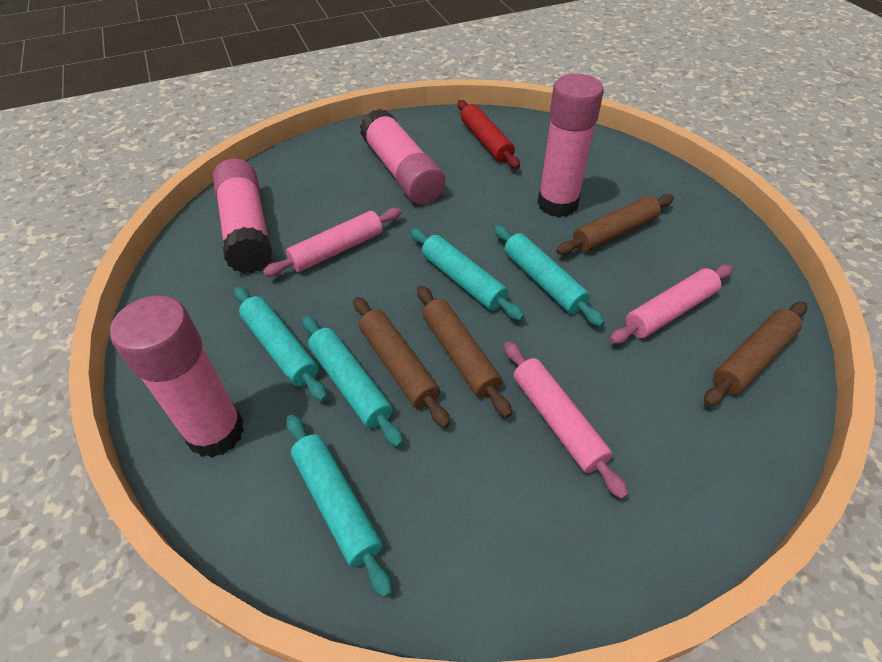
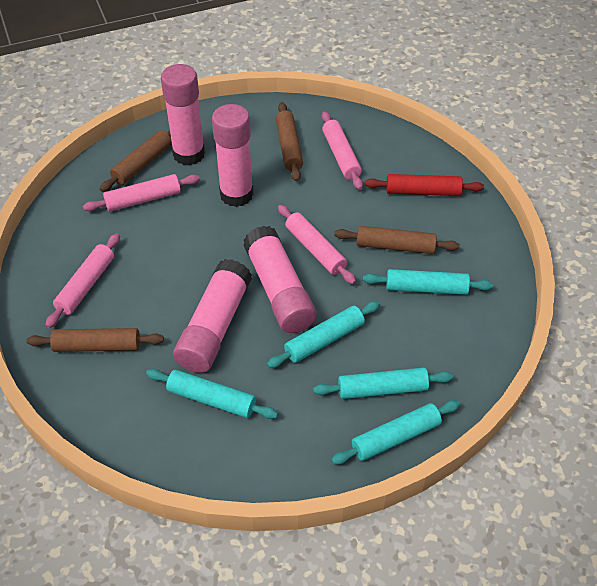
pink rolling pin: [263,208,402,277] [504,341,628,499] [609,265,733,344] = 3 -> [45,233,120,328] [83,174,200,212] [278,205,356,284] [322,112,363,190] = 4

